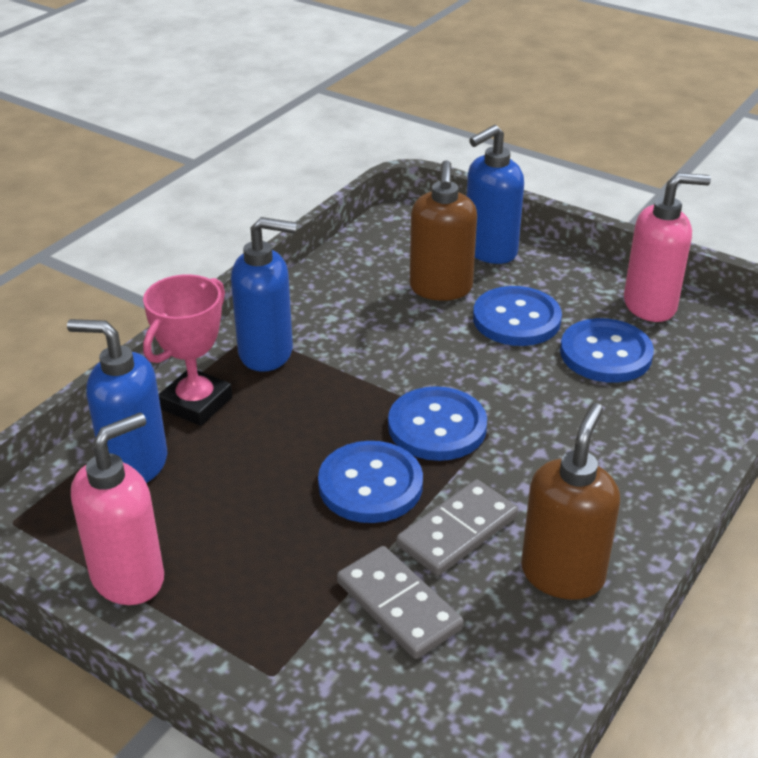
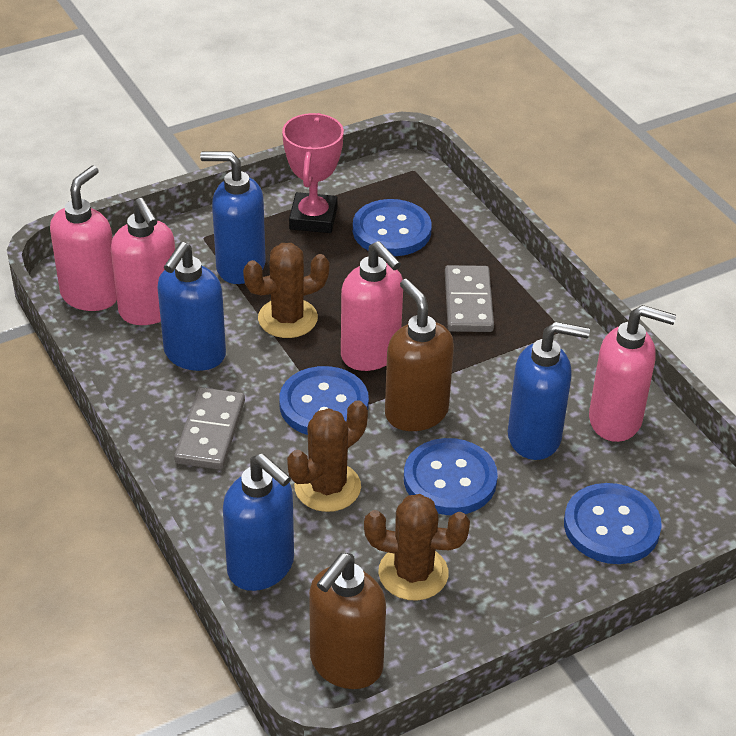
blue soap dispenser: [67,319,167,483] [231,217,297,372] [467,125,524,264] = 3 -> [157,242,226,371] [200,152,266,284] [223,453,294,591] [508,322,590,460] = 4
brown cactus: none = 0 -> [243,243,329,338] [287,400,368,512] [364,494,470,601] = 3
pink soap dispenser: [71,413,164,605] [624,173,711,322] = 2 -> [50,165,117,311] [111,198,175,325] [341,241,403,371] [589,305,676,442] = 4

